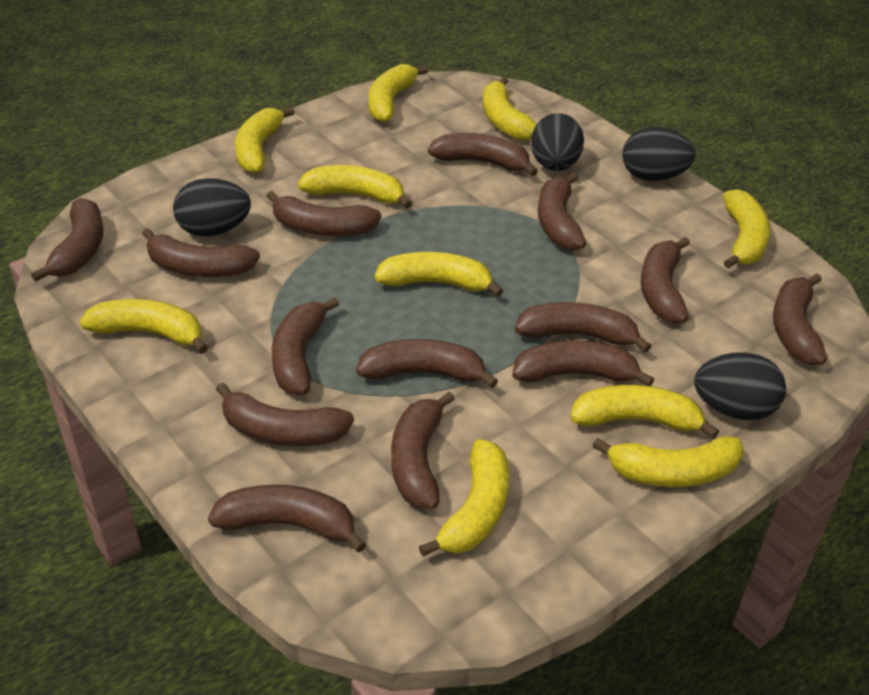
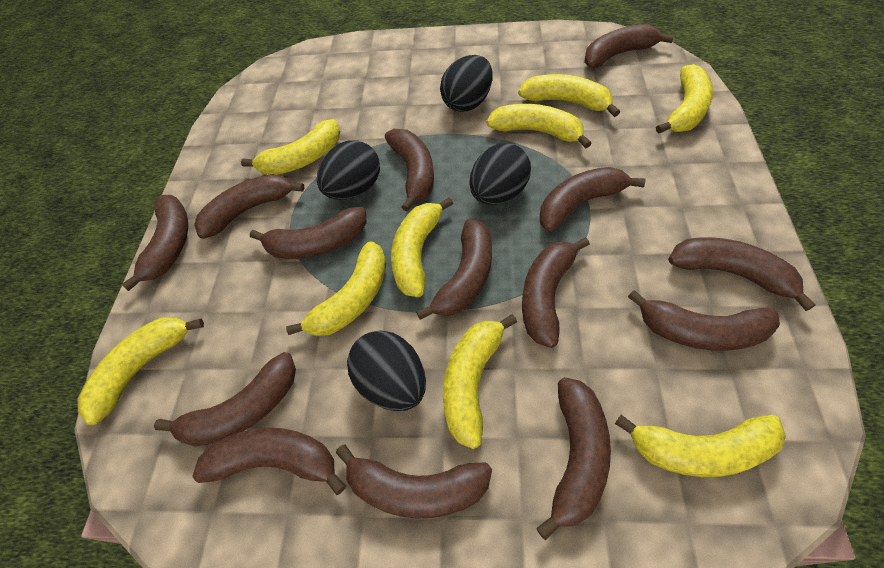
yellow banana: [79,299,208,354] [235,107,295,173] [298,165,412,209] [368,64,428,122] [374,252,504,297] [419,439,509,557] [483,77,536,140] [571,385,719,439] [593,436,744,487] [723,189,770,269] = 10 -> [78,317,204,425] [241,119,340,175] [286,241,386,336] [391,197,453,297] [443,314,517,449] [487,104,592,148] [518,74,620,117] [615,415,786,477] [656,64,713,134] = 9

